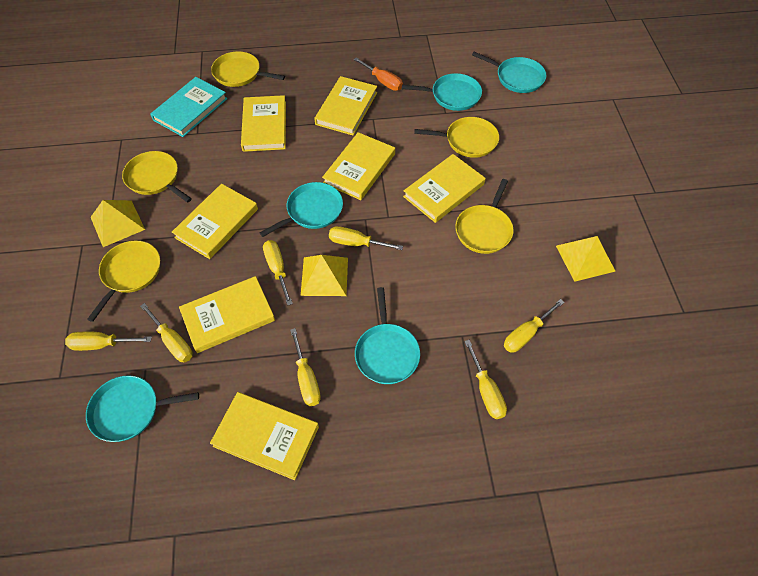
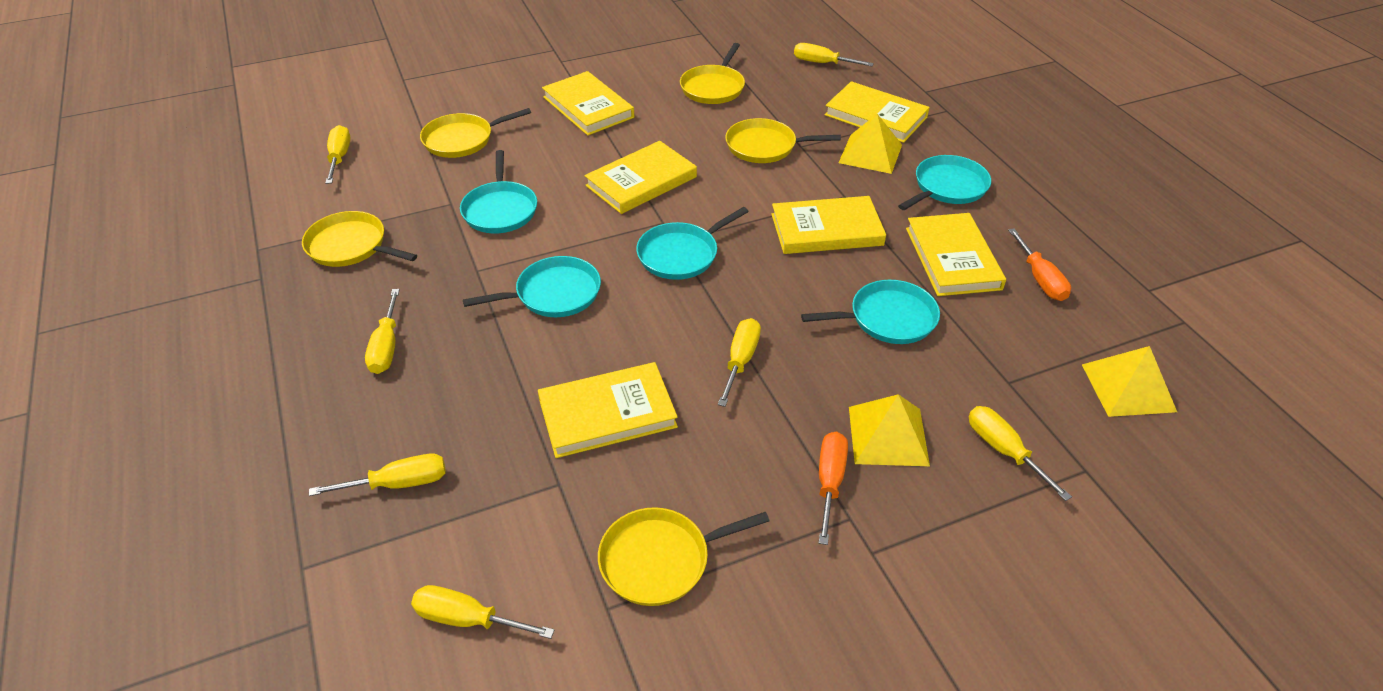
orange screwdriver: [354,57,403,91] = 1 -> [819,432,848,545] [1008,229,1071,301] = 2
turquoise book: [150,77,227,137] = 1 -> none = 0
yellow book: [172,184,258,259] [179,276,275,353] [210,392,319,480] [241,95,286,152] [314,76,377,136] [322,132,395,200] [403,154,486,223] = 7 -> [538,362,678,458] [542,71,634,136] [585,141,697,214] [771,196,886,254] [825,81,930,143] [906,213,1006,296] = 6

